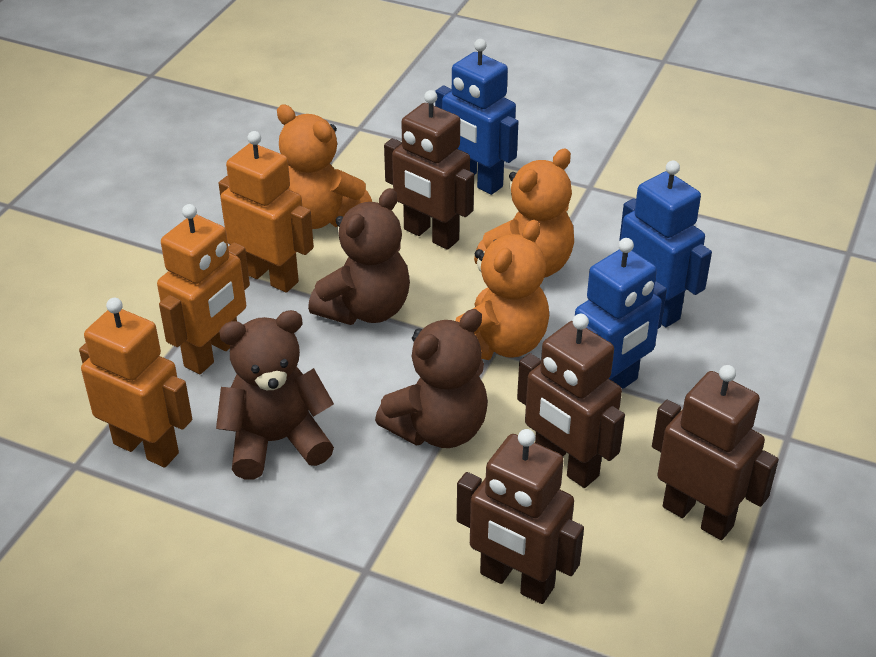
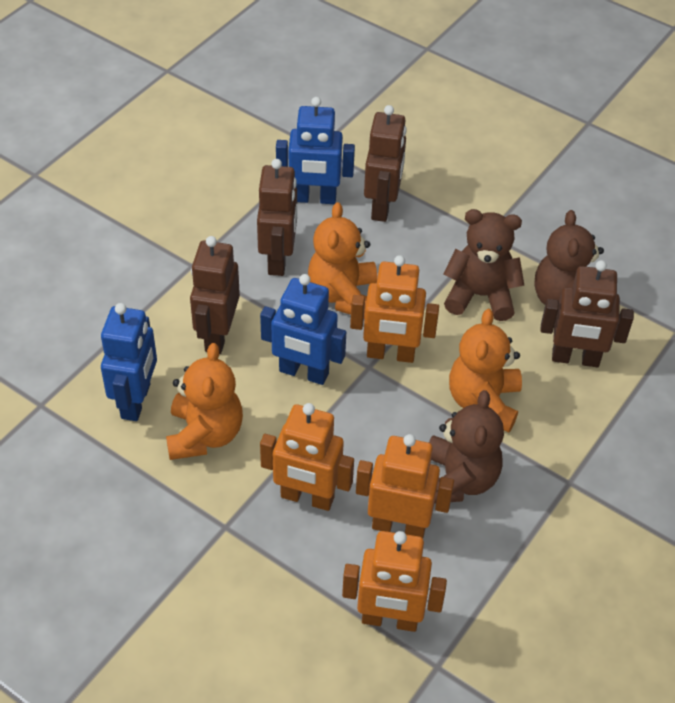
orange robot: [79,298,192,468] [157,204,250,374] [219,131,314,293] = 3 -> [260,403,354,511] [342,531,447,632] [350,255,439,363] [356,434,454,538] = 4

